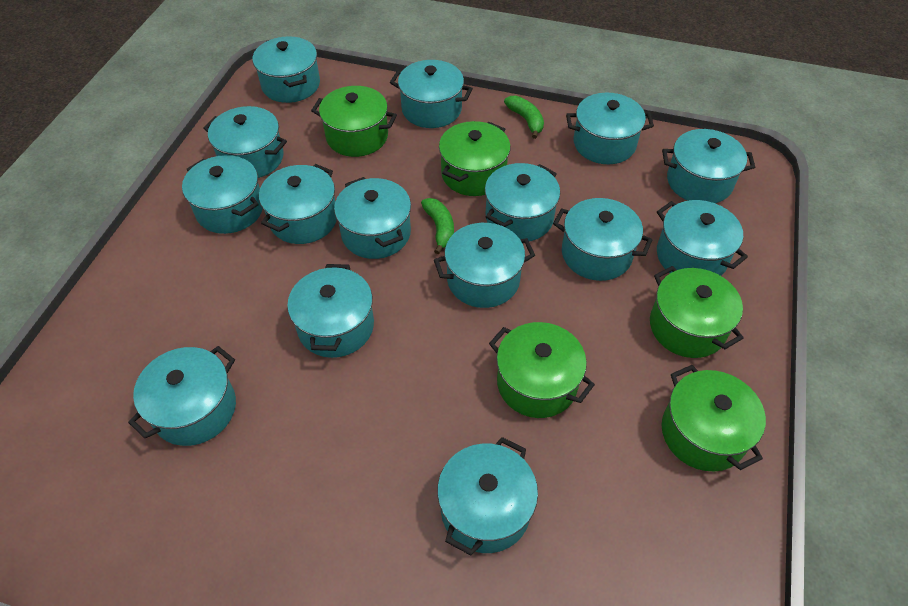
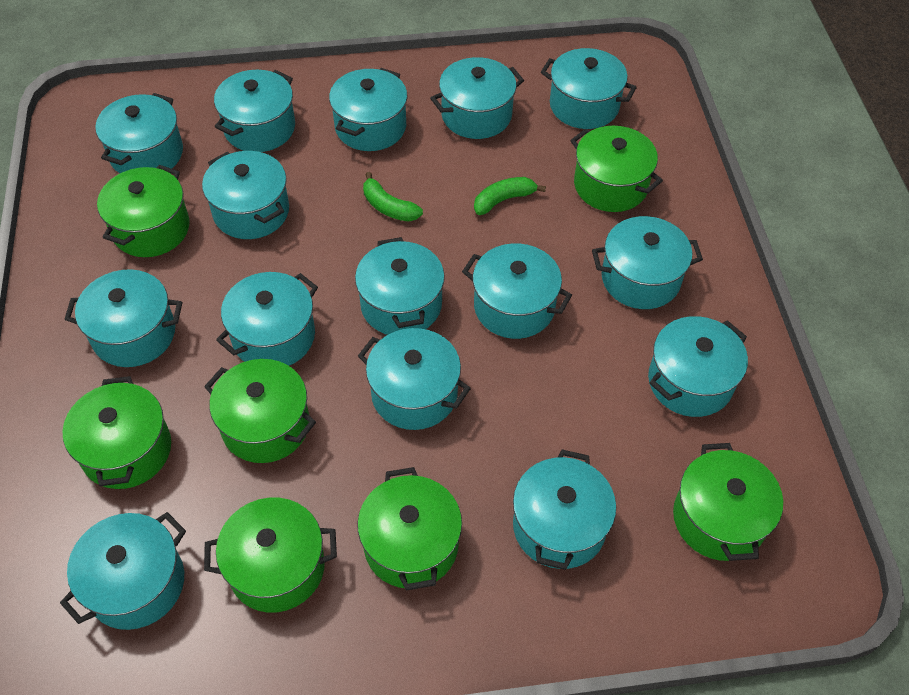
green pot: [311,86,397,157] [439,121,511,196] [489,322,595,418] [650,266,744,358] [662,365,766,471] = 5 -> [63,376,171,489] [97,165,190,257] [204,359,316,463] [204,497,337,613] [357,467,462,591] [570,126,663,212] [673,443,783,561] = 7

